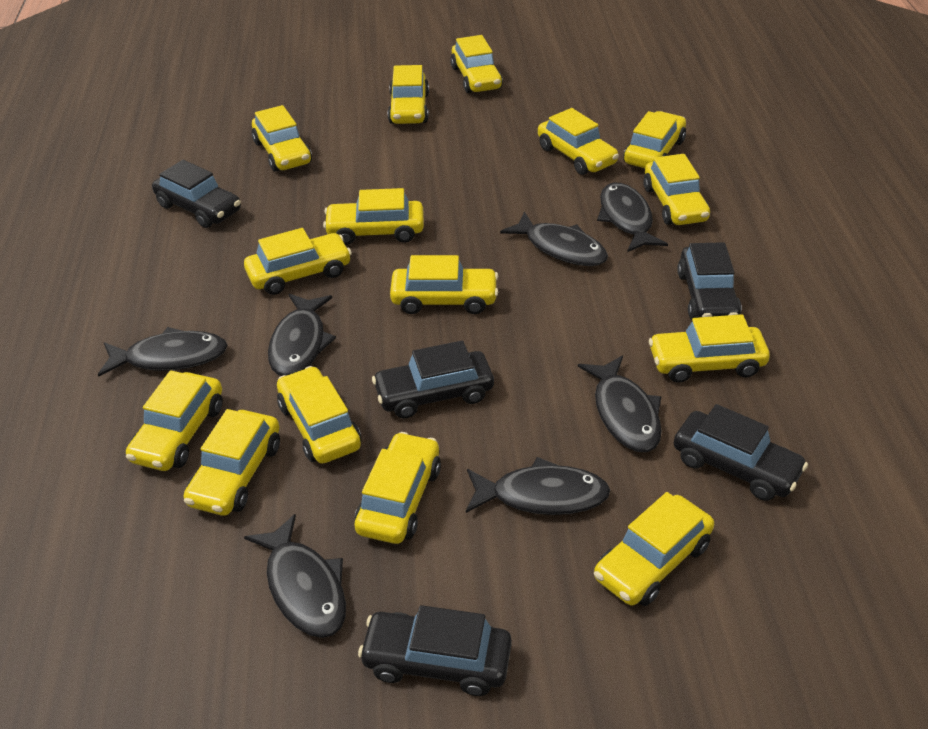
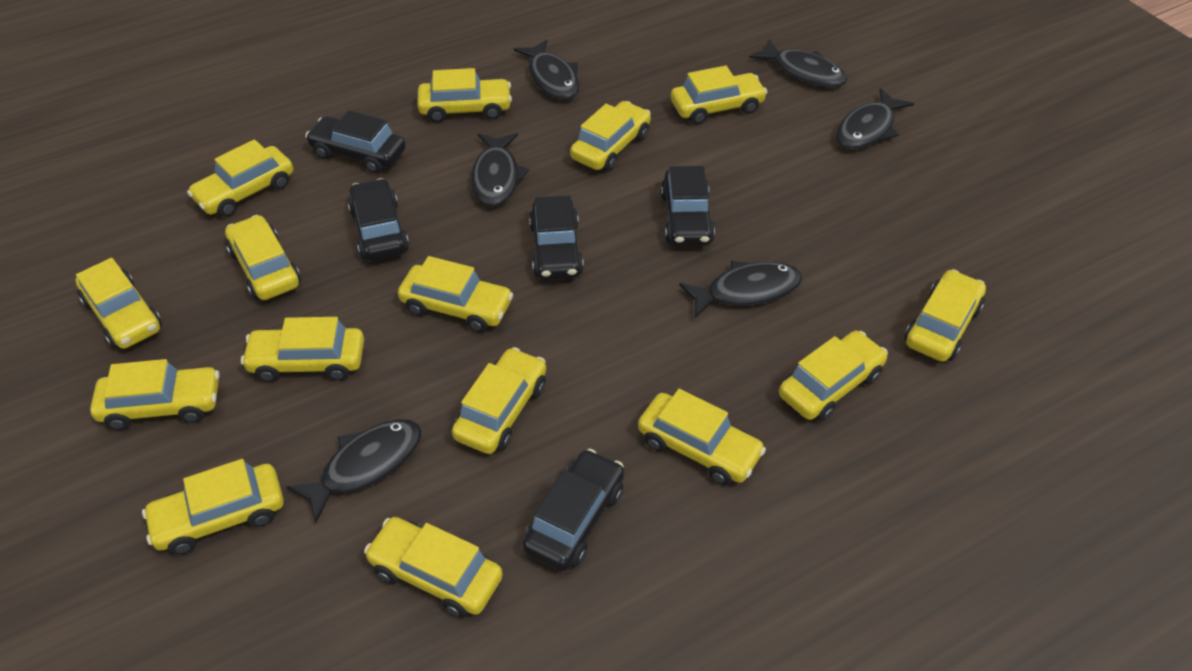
black fish: [98,327,228,377] [244,514,346,638] [268,294,336,376] [466,457,610,515] [500,211,608,266] [578,355,662,452] [597,183,668,252] = 7 -> [286,419,422,523] [471,133,529,207] [514,39,580,100] [679,261,802,318] [749,39,847,87] [836,88,914,149] = 6

